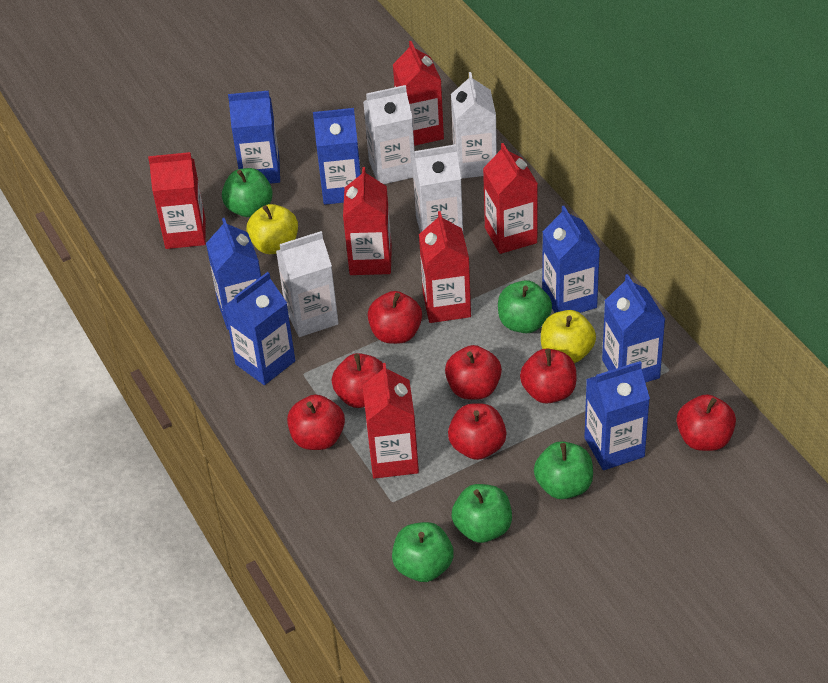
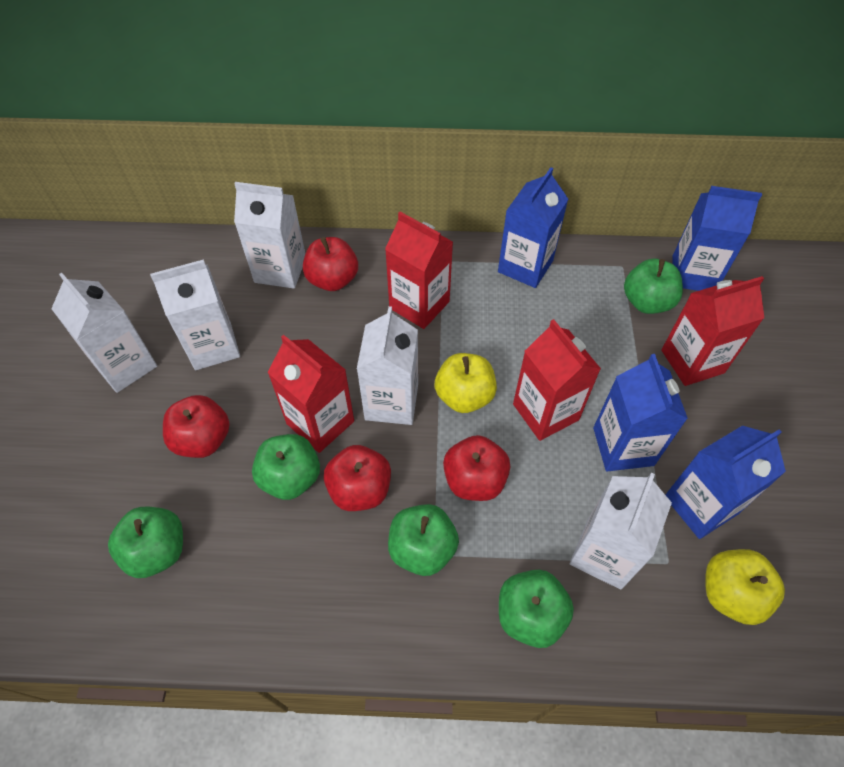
blue carton: [206,218,261,330] [224,272,295,385] [228,91,280,184] [313,108,361,205] [542,206,600,313] [584,361,650,470] [602,274,665,383] = 7 -> [498,167,568,288] [593,354,688,471] [665,426,786,539] [672,186,762,291] = 4
red apple: [287,394,345,450] [332,353,383,408] [368,291,422,344] [445,345,502,400] [448,403,507,460] [520,348,576,404] [677,395,736,451] = 7 -> [163,395,230,458] [303,237,358,291] [324,445,391,511] [443,435,510,501] = 4
red carton: [148,152,206,249] [343,167,392,275] [362,363,419,479] [393,41,444,146] [419,211,471,323] [483,143,538,254] = 6 -> [268,335,354,453] [385,212,453,329] [513,319,601,441] [661,276,764,386] = 4
white carton: [276,231,339,337] [363,85,415,184] [412,144,463,233] [451,72,497,179] = 4 -> [51,273,157,393] [150,259,240,370] [234,182,305,288] [357,306,418,425] [570,473,672,589] = 5

